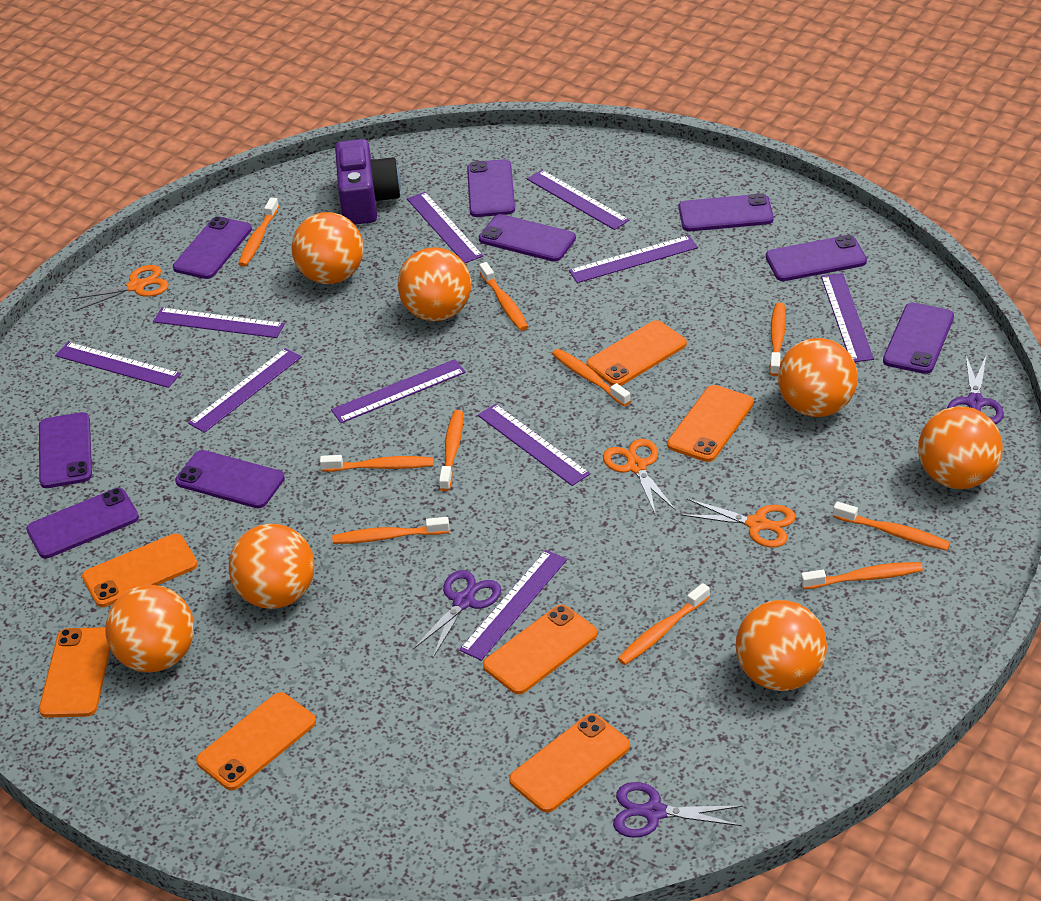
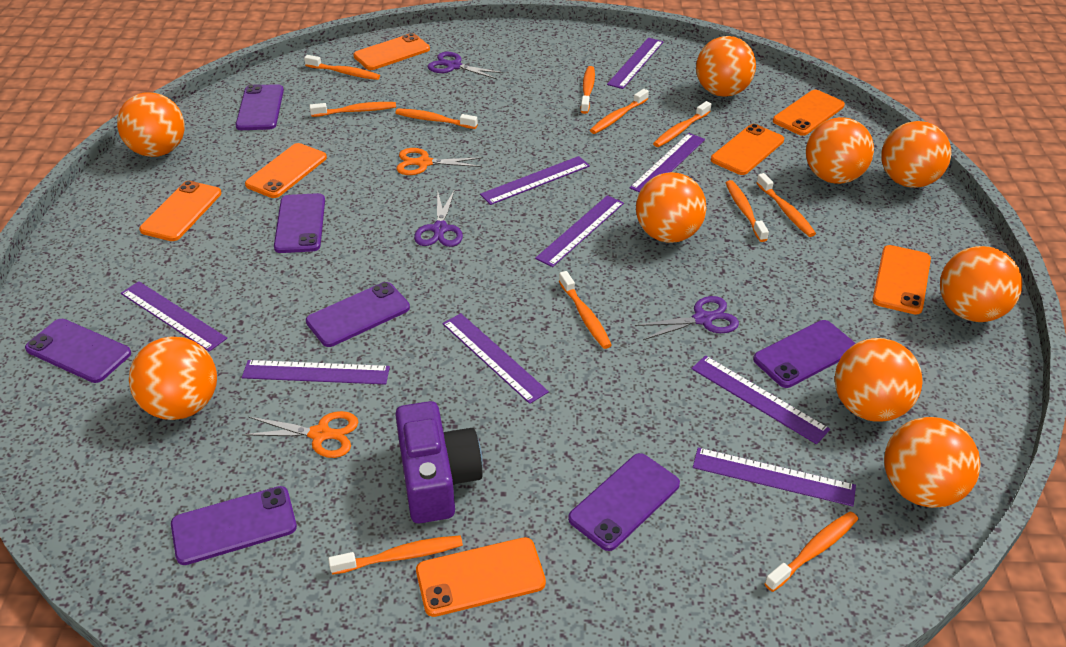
orange ball: [105,585,194,673] [229,524,314,609] [291,212,364,284] [398,248,471,321] [736,600,827,691] [778,338,858,417] [918,406,1003,489] = 7 -> [117,92,185,157] [129,337,217,420] [636,172,707,243] [696,36,756,97] [806,117,874,184] [834,338,923,422] [881,121,951,188] [884,417,981,508] [940,246,1022,322] = 9
orange scissors: [70,265,169,311] [603,439,676,516] [680,499,796,548] = 3 -> [242,411,358,458] [396,148,483,175] = 2
orange toothbrush: [238,198,279,267] [320,455,434,472] [332,517,449,544] [439,410,463,491] [479,262,528,331] [552,349,631,406] [617,583,710,665] [769,303,786,376] [801,562,923,589] [833,502,950,551] = 10 -> [304,55,380,80] [309,102,396,117] [328,535,463,575] [395,108,478,129] [559,271,612,349] [581,66,595,114] [590,89,649,134] [653,101,711,147] [726,180,769,242] [756,173,816,237] [764,511,858,592] = 11
purple phone: [26,488,139,558] [39,412,92,488] [173,216,252,279] [175,450,285,508] [467,159,515,217] [479,214,576,262] [679,193,774,231] [766,235,867,281] [883,303,954,374] = 9 -> [25,319,131,383] [171,486,297,565] [236,84,284,130] [274,193,325,253] [306,282,410,347] [568,453,680,551] [753,320,856,388] = 7
purple ruler: [55,342,181,388] [153,308,285,338] [188,348,302,433] [331,359,466,423] [407,192,483,263] [459,550,567,661] [478,404,590,486] [527,170,629,230] [569,235,698,283] [821,273,874,362] = 10 -> [121,281,227,352] [242,360,390,384] [442,313,549,404] [480,156,590,205] [535,195,624,267] [607,38,663,89] [630,133,705,192] [691,355,830,444] [693,448,856,506] = 9

